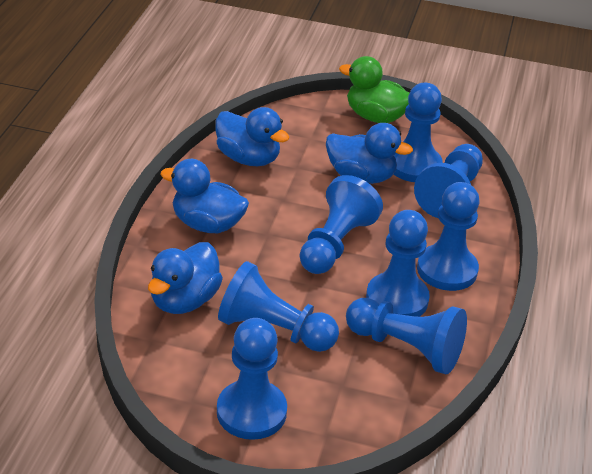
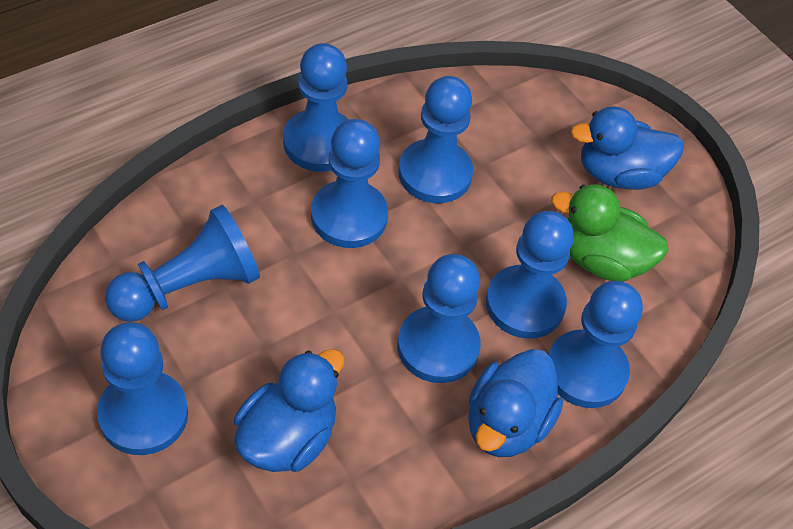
blue duck: [148,242,223,314] [160,159,249,233] [215,107,290,166] [326,123,413,184] = 4 -> [234,349,344,472] [468,349,563,457] [570,106,684,190] = 3

